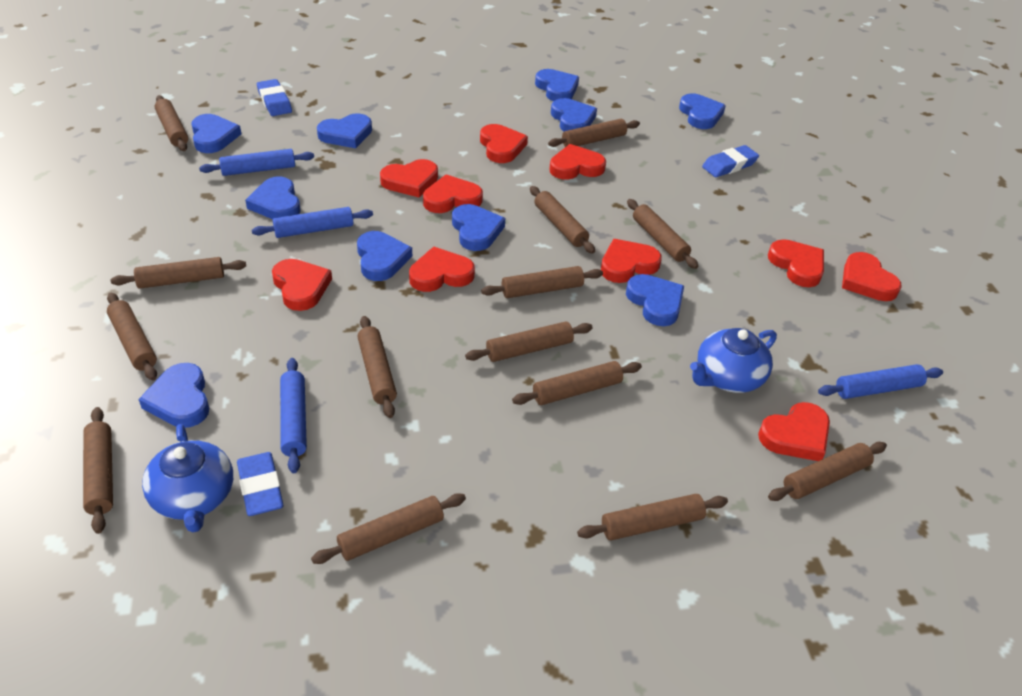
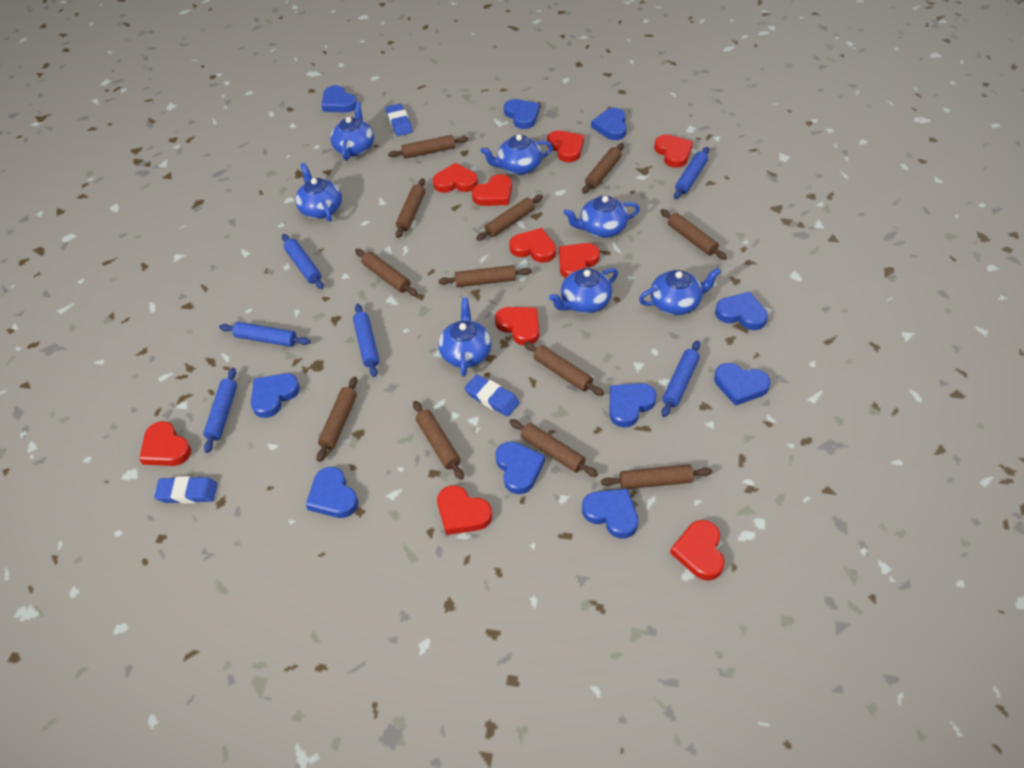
blue rolling pin: [199,149,314,176] [252,207,373,238] [280,358,307,473] [818,364,943,399] = 4 -> [203,368,237,453] [219,322,311,347] [282,234,324,289] [353,304,379,377] [662,340,700,417] [674,147,709,199] = 6
blue teapot: [142,424,233,532] [690,328,777,393] = 2 -> [295,163,342,222] [330,102,374,161] [438,297,492,377] [481,134,553,175] [549,268,618,314] [563,196,640,238] [639,268,721,315] = 7
brown rolling pin: [83,407,113,534] [107,293,157,380] [111,257,246,289] [155,95,188,151] [311,493,466,564] [358,316,397,418] [465,321,593,362] [481,266,603,298] [512,361,642,405] [530,186,595,254] [548,119,640,147] [577,494,728,541] [627,199,698,269] [768,442,887,501] = 14 -> [317,377,358,462] [355,249,418,296] [388,135,469,159] [396,178,425,238] [413,401,464,480] [439,265,532,287] [476,195,543,241] [509,419,598,477] [524,342,604,396] [582,143,624,194] [601,464,712,489] [660,209,727,260] = 12

